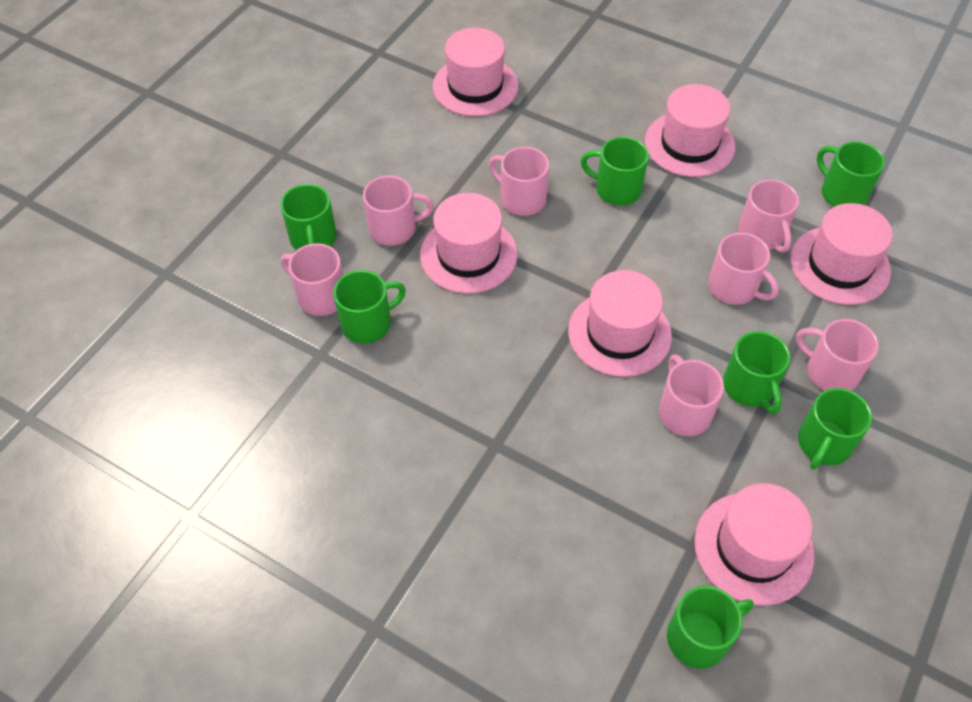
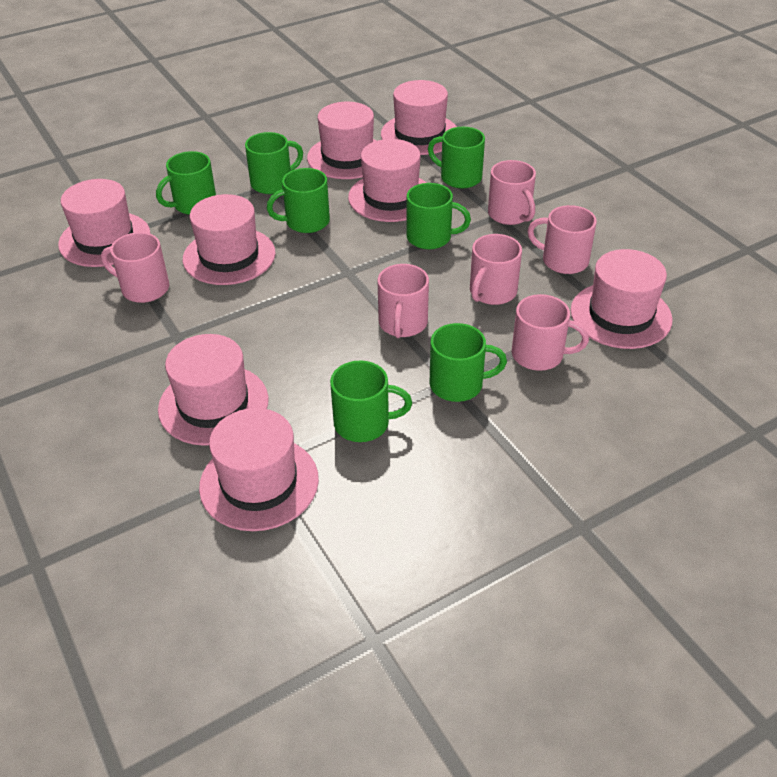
pink hat: [420,193,518,294] [433,28,518,116] [568,270,672,377] [645,84,736,177] [694,483,815,606] [790,203,893,305] = 6 -> [58,179,151,267] [158,334,269,446] [183,194,276,285] [199,408,319,531] [307,102,377,179] [348,139,426,222] [381,80,457,155] [571,249,673,349] = 8
pink mug: [281,243,343,316] [363,175,434,246] [489,147,549,216] [659,354,724,436] [708,233,779,305] [738,179,799,253] [796,319,879,391] = 7 -> [101,232,169,303] [378,264,429,338] [470,234,522,305] [488,160,536,225] [512,294,589,371] [527,205,597,274] = 6

